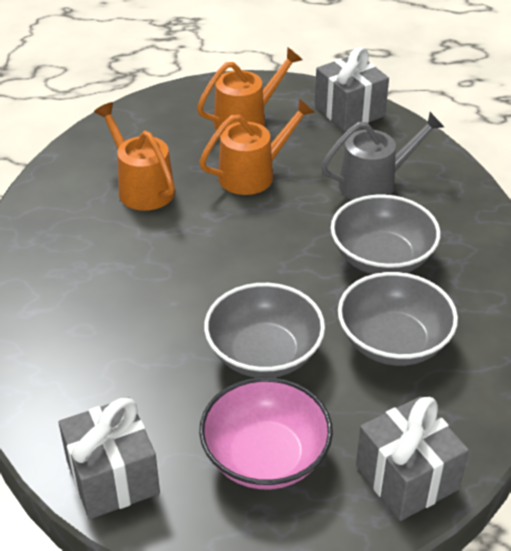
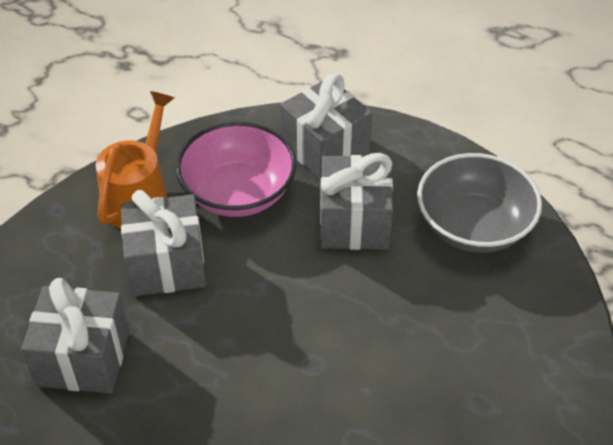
grey bowl: [204,283,325,378] [331,194,441,274] [338,272,458,366] = 3 -> [417,153,542,253] = 1
grey gift: [59,398,160,519] [315,47,389,131] [356,397,469,521] = 3 -> [21,278,129,394] [121,190,206,296] [280,74,372,181] [320,153,393,250] = 4
grey watering can: [321,112,444,200] = 1 -> none = 0
orange watering can: [94,102,175,211] [197,47,302,131] [199,98,315,195] = 3 -> [96,91,174,229] = 1

